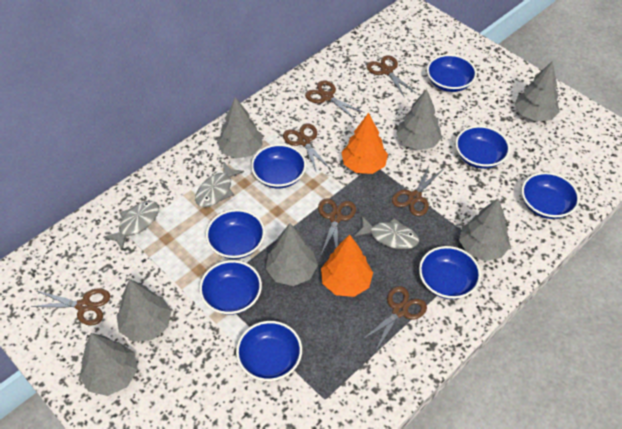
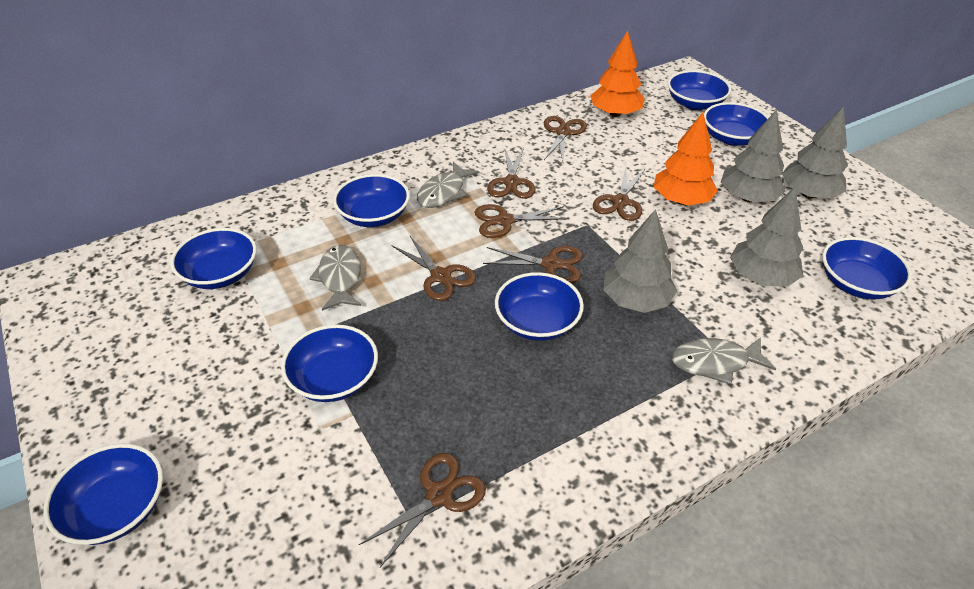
grey tree: [79,333,138,396] [116,279,172,342] [217,97,263,159] [266,223,318,286] [396,89,442,150] [459,199,510,261] [515,61,560,122] = 7 -> [603,209,677,313] [721,110,786,202] [730,186,803,287] [782,106,848,199] = 4

